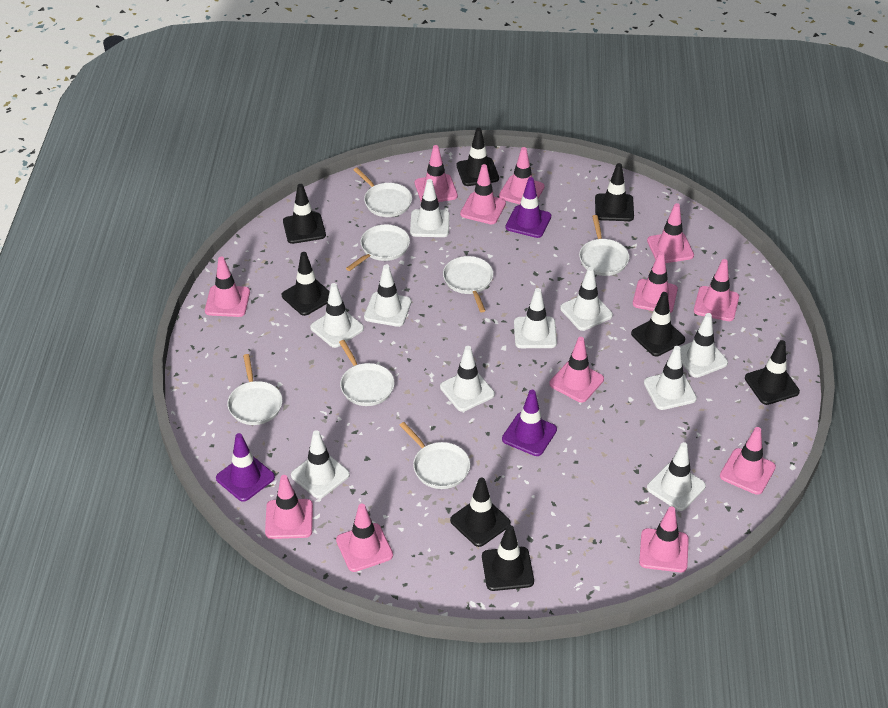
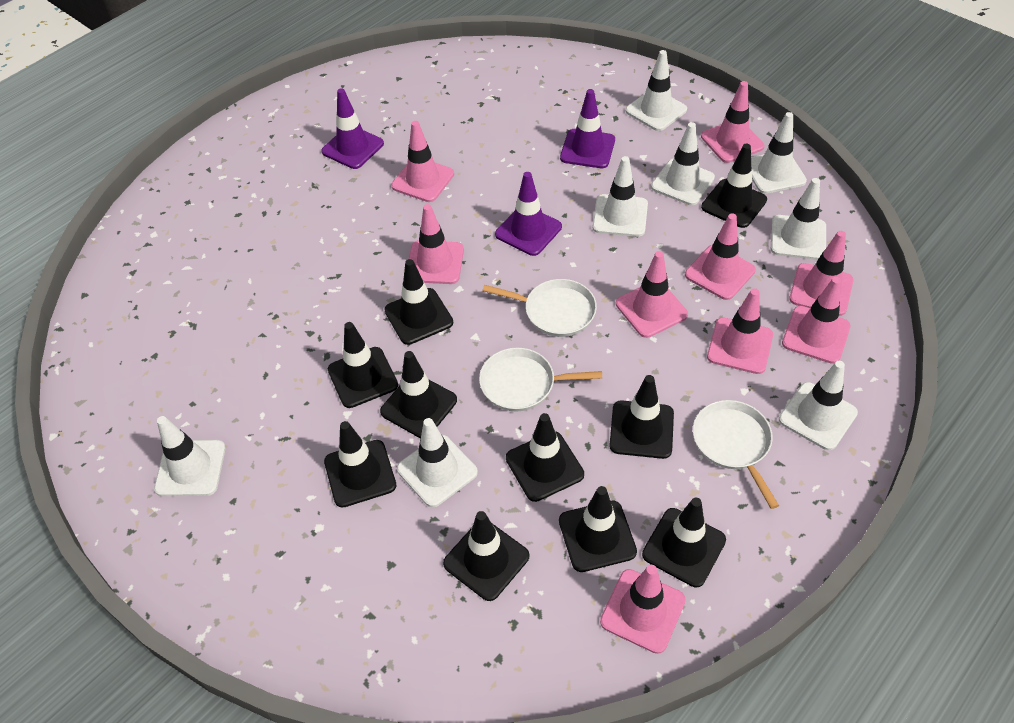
black traffic cone: [282,252,330,316] [283,184,326,244] [450,478,511,547] [457,128,499,186] [482,525,534,591] [595,163,634,221] [631,292,685,356] [745,340,800,405] = 8 -> [324,421,396,508] [328,322,398,408] [380,351,457,438] [384,259,453,345] [443,511,529,601] [506,413,584,502] [559,486,637,572] [609,375,674,459] [642,498,726,587] [701,144,767,228] = 10
pink traffic cone: [205,257,250,317] [265,475,313,539] [336,504,393,572] [415,145,458,202] [460,164,506,224] [499,147,545,205] [549,337,604,403] [633,252,678,313] [639,506,689,572] [647,203,694,263] [694,259,739,321] [720,427,776,495] = 12 -> [391,121,454,202] [409,204,464,284] [600,565,686,654] [616,251,688,338] [685,214,756,300] [701,81,764,163] [707,288,773,374] [782,277,851,364] [789,231,854,316] = 9
white pan: [227,354,283,425] [339,340,395,406] [346,224,410,271] [354,167,412,217] [400,422,470,489] [443,256,493,312] [579,215,629,276] = 7 -> [479,348,602,411] [483,279,597,337] [693,400,779,509] = 3
white traffic cone: [291,430,350,499] [310,283,364,348] [364,265,411,327] [410,179,450,237] [440,346,495,412] [514,288,557,348] [560,267,613,331] [644,346,697,410] [647,442,706,511] [680,313,728,378] = 10 -> [154,416,226,496] [397,418,478,507] [593,156,648,237] [626,50,687,131] [651,122,715,205] [751,112,807,194] [771,178,826,260] [779,361,858,450] = 8

